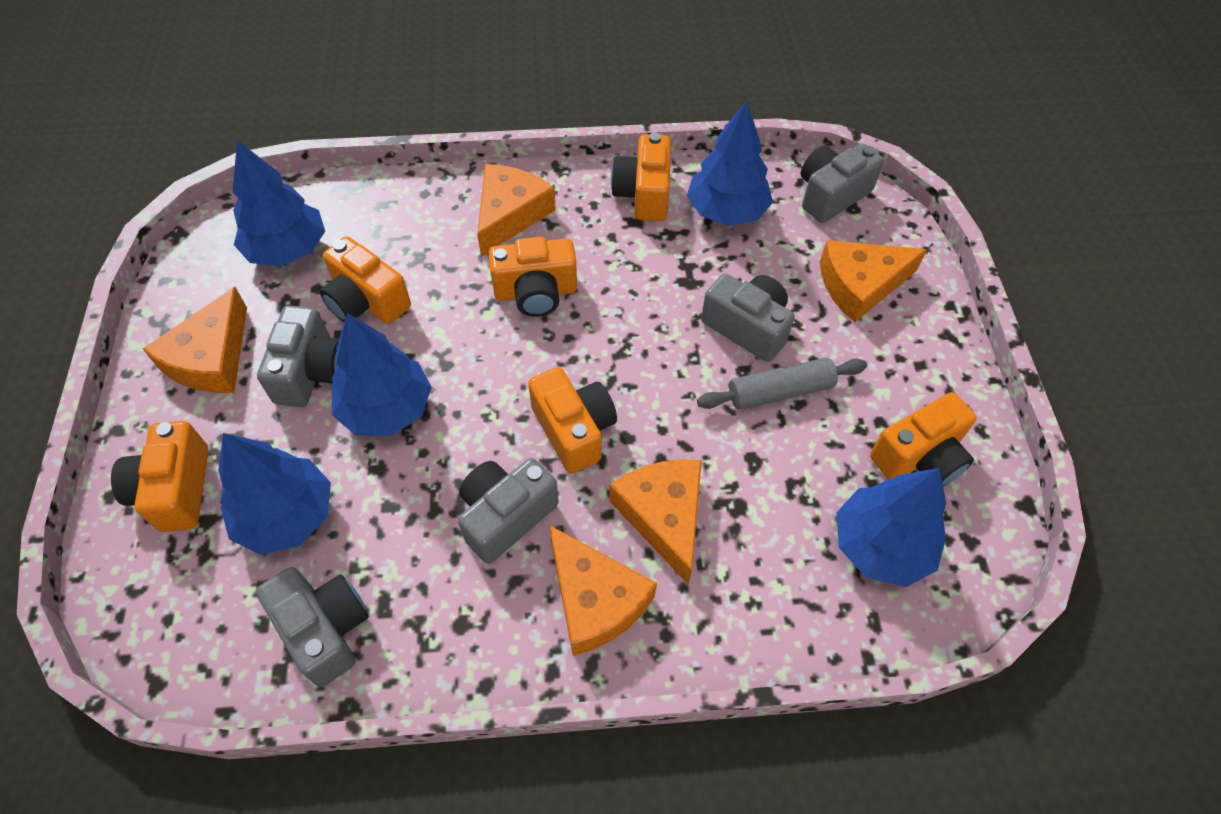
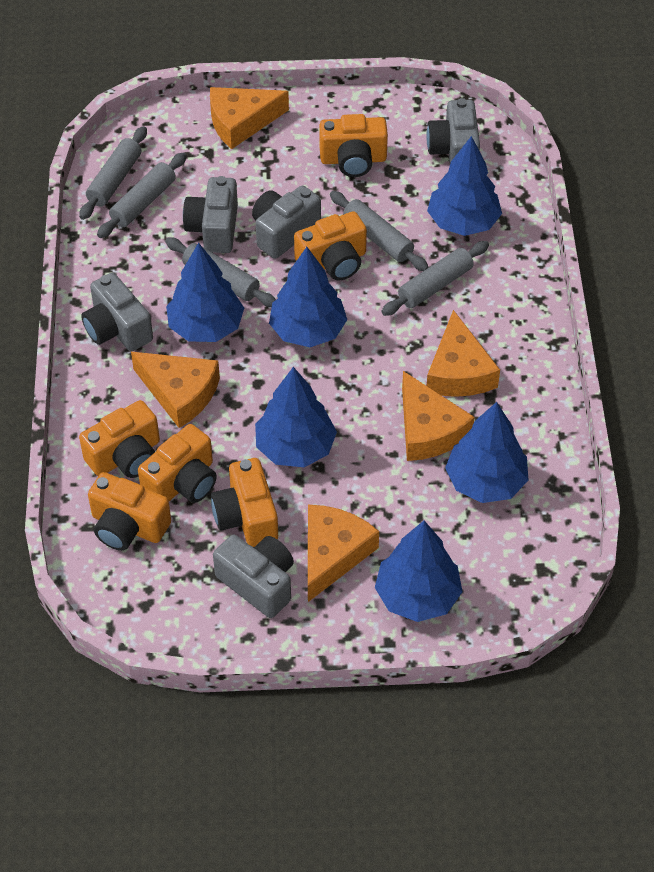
blue tree: [218,433,331,555] [233,140,325,267] [332,313,432,436] [687,100,773,226] [836,468,946,587] = 5 -> [166,243,244,342] [255,367,337,467] [269,247,347,347] [375,521,462,622] [427,136,502,236] [445,402,529,503] = 6
grey rolling pin: [697,358,867,410] = 1 -> [79,126,147,220] [97,152,187,238] [165,237,276,307] [330,191,429,271] [381,241,489,316] = 5

